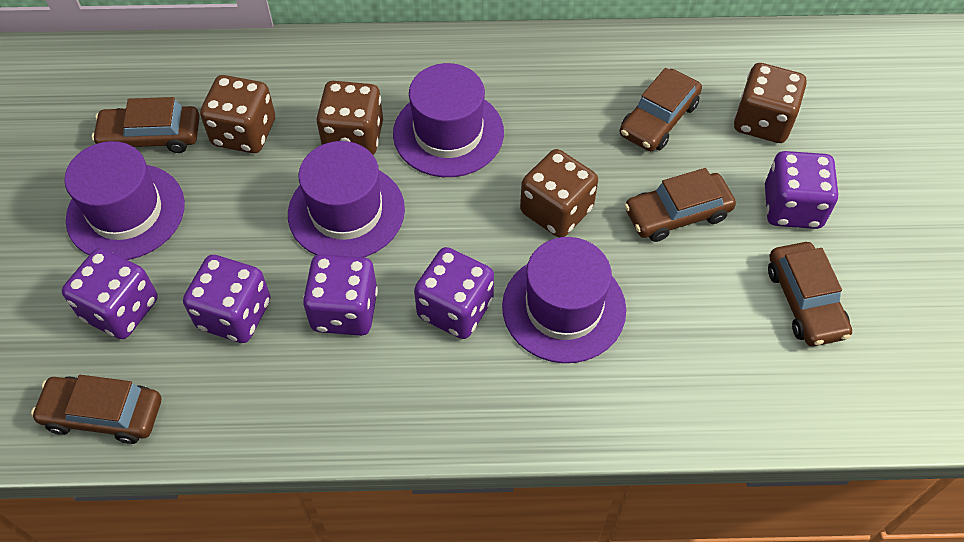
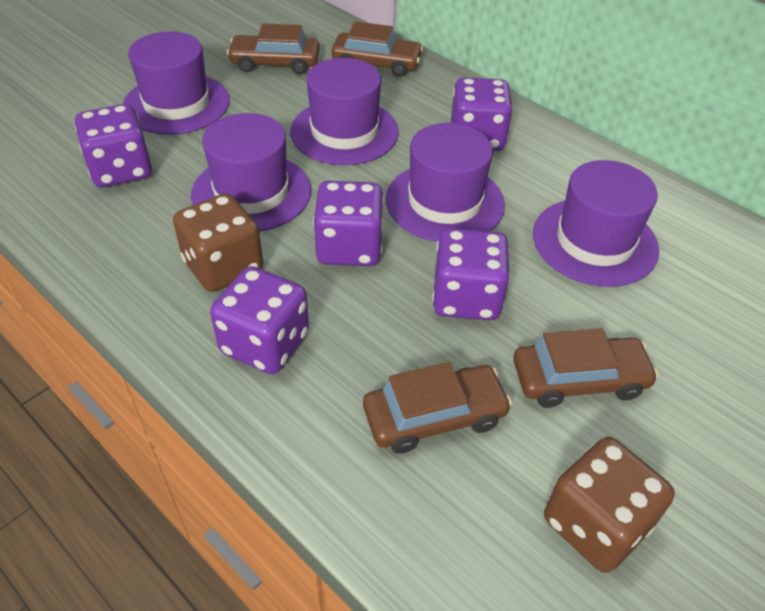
brown car: [31,375,161,444] [92,97,200,153] [620,68,702,151] [624,168,736,242] [768,242,852,346] = 5 -> [227,23,319,74] [332,21,424,77] [363,362,512,454] [513,328,658,408] = 4
brown dice: [200,75,275,153] [316,81,383,155] [520,149,598,238] [734,63,806,143] = 4 -> [173,193,263,292] [544,437,675,573] = 2
purple hat: [64,141,185,260] [288,141,405,257] [393,63,504,177] [502,237,626,363] = 4 -> [123,31,230,135] [191,113,311,232] [290,58,399,165] [386,123,505,242] [533,160,659,287] = 5

